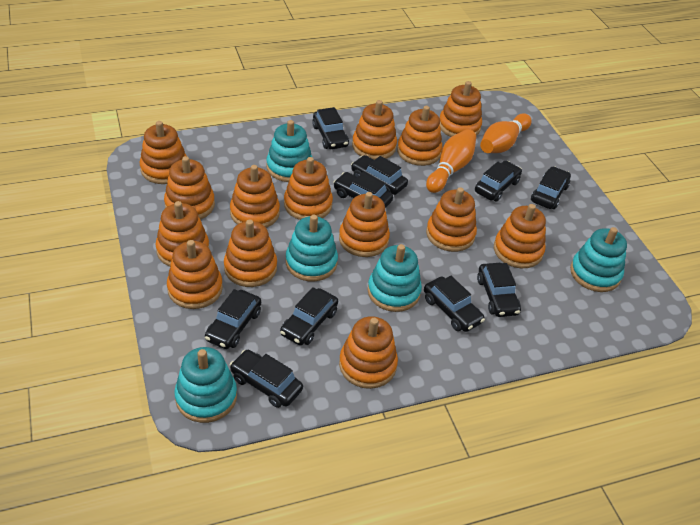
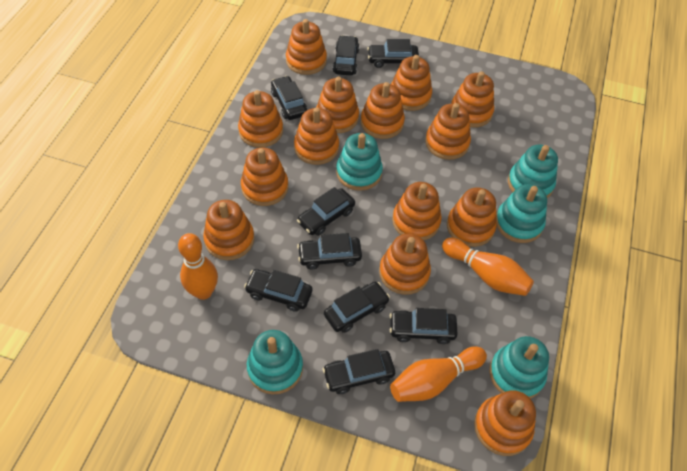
black car: [205,289,261,349] [230,350,303,408] [280,287,338,345] [312,107,349,149] [333,172,393,208] [351,155,408,195] [424,276,485,332] [475,161,522,202] [477,263,521,317] [531,166,571,209] = 10 -> [244,269,312,312] [271,76,307,120] [297,187,355,236] [297,233,362,270] [322,349,395,394] [324,282,390,333] [333,35,360,76] [367,39,419,68] [390,308,458,344] = 9
orange bowling pin: [426,129,476,193] [480,113,532,153] = 2 -> [178,233,218,300] [390,346,487,402] [442,238,534,296] = 3

